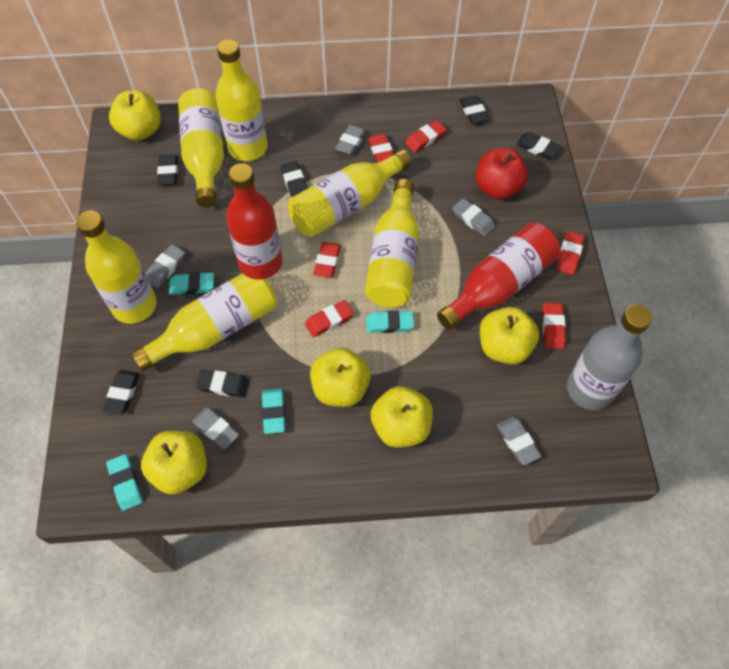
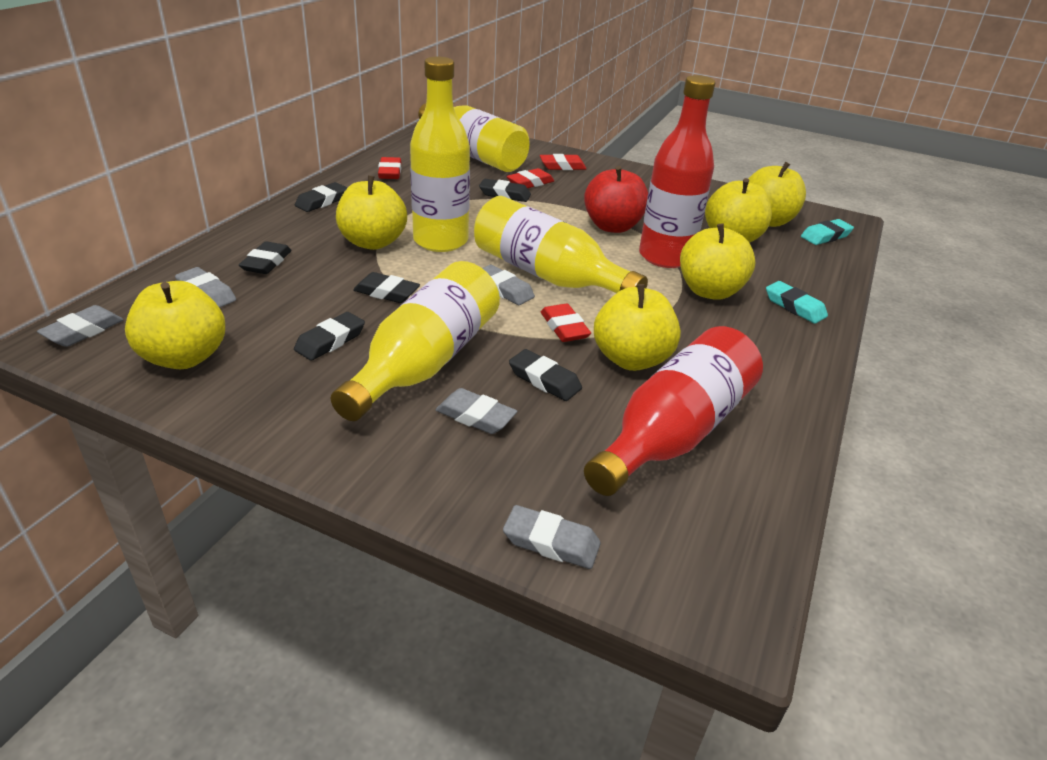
grey bottle: [567,304,652,410] = 1 -> none = 0
red eraser: [305,300,354,337] [313,242,341,278] [368,133,393,163] [405,120,447,152] [542,303,566,349] [556,231,584,275] = 6 -> [378,157,401,179] [506,168,554,188] [540,154,587,170] [541,304,591,342] = 4
turquoise eraser: [106,454,143,511] [169,272,214,295] [262,389,286,434] [366,310,414,333] = 4 -> [766,281,828,324] [801,219,854,245] = 2
yellow apple: [109,90,161,141] [141,431,207,495] [310,348,371,407] [371,386,433,448] [480,307,539,364] = 5 -> [125,281,225,369] [336,176,407,250] [594,284,681,371] [680,223,756,300] [705,178,772,243] [748,162,806,227] = 6
yellow bottle: [76,211,157,324] [131,268,277,371] [178,88,224,207] [216,39,268,161] [288,149,412,237] [365,179,419,307] = 6 -> [331,261,500,421] [410,56,470,252] [418,103,530,172] [474,196,648,293] = 4

